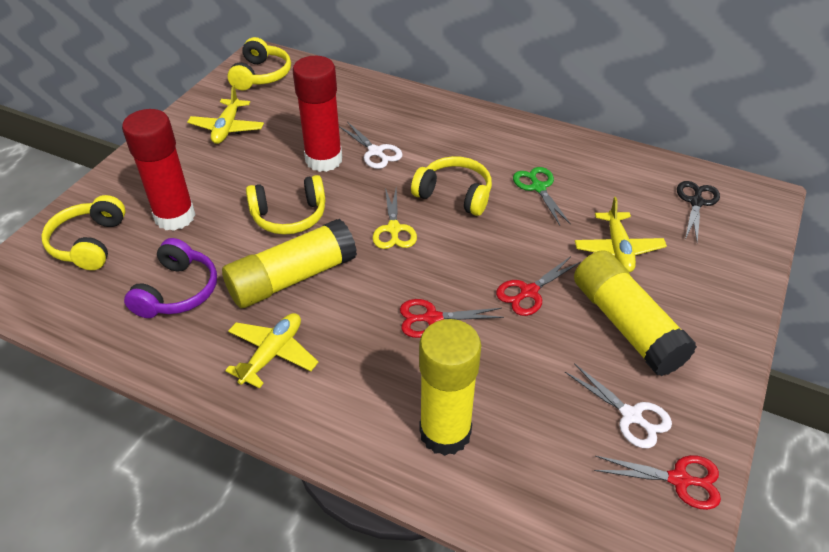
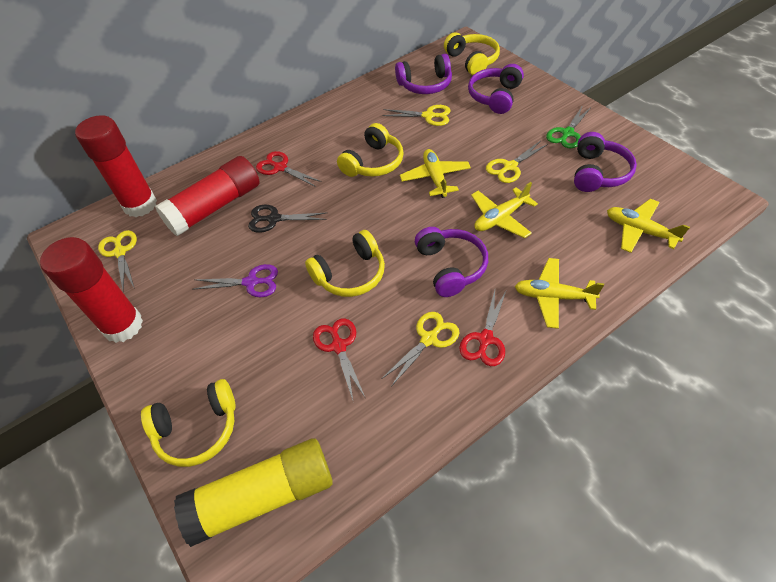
purple headphones: [124,238,217,318] = 1 -> [395,54,452,94] [415,227,488,297] [468,64,524,114] [574,132,637,192] = 4
purple scissors: none = 0 -> [192,264,278,297] = 1
red glue stick: [122,109,195,231] [293,56,342,172] = 2 -> [40,237,143,343] [75,115,157,217] [155,156,260,236] = 3
white scissors: [339,122,403,169] [565,363,672,448] = 2 -> none = 0
yellow glue stick: [222,219,357,308] [419,319,481,456] [574,250,697,376] = 3 -> [174,438,333,547] = 1
yellow plane: [187,85,264,144] [225,313,318,388] [575,197,667,272] = 3 -> [400,149,471,198] [471,182,538,238] [515,258,604,329] [607,199,690,253] = 4
yellow scissors: [373,188,417,249] = 1 -> [98,230,137,292] [382,105,451,126] [383,312,459,387] [486,141,548,183] = 4

